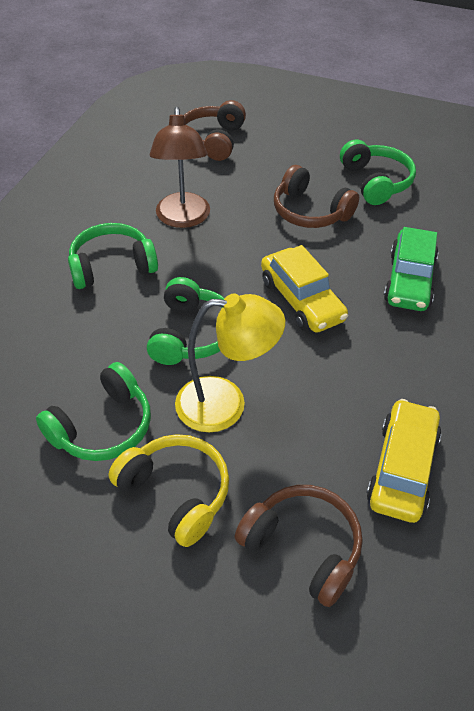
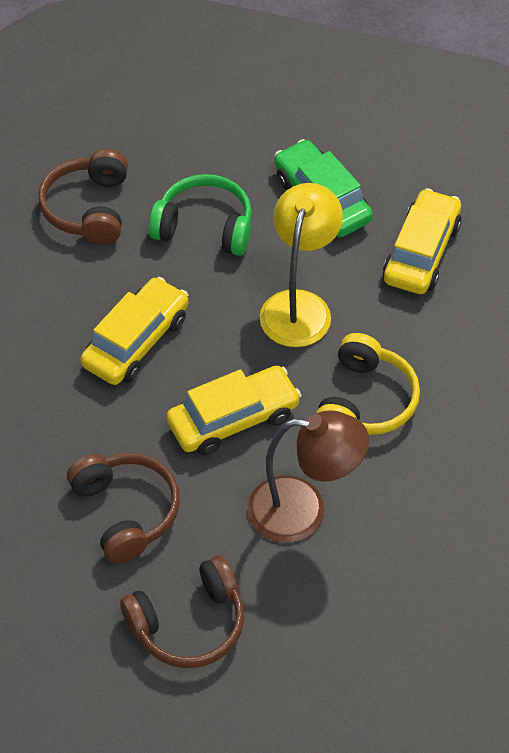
green headphones: [36,362,151,461] [68,223,158,289] [147,277,225,365] [340,140,416,205] = 4 -> [149,174,252,256] = 1
yellow car: [261,245,348,333] [366,399,442,523] = 2 -> [81,277,189,385] [166,366,301,455] [383,188,461,294] = 3

